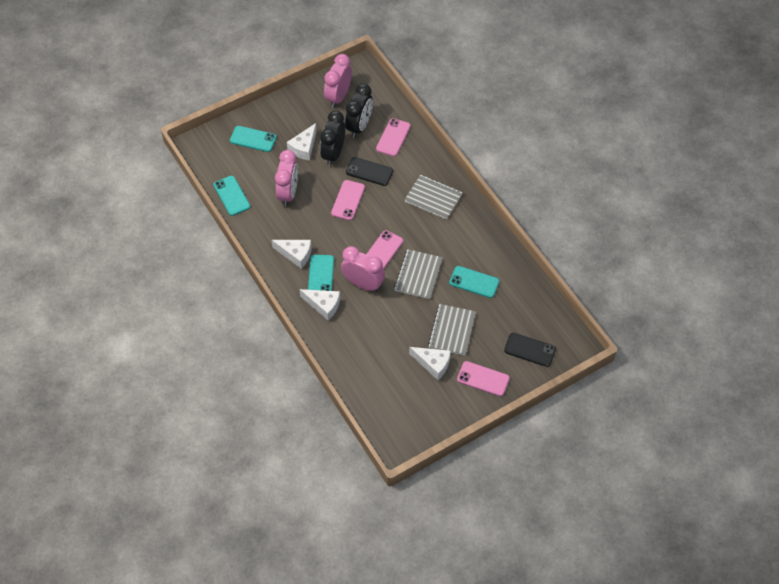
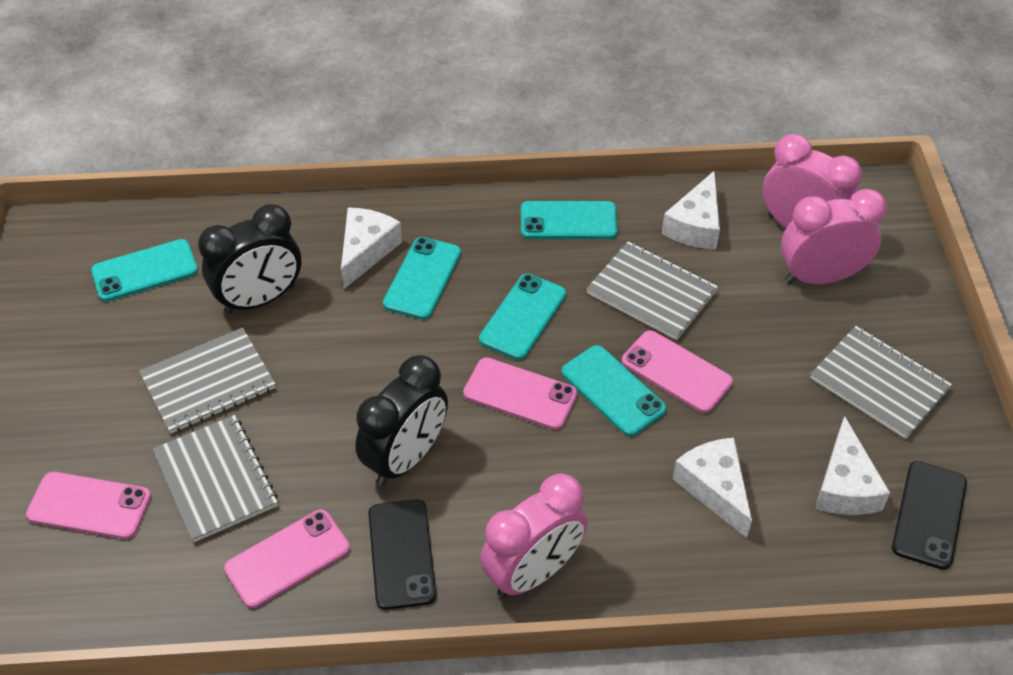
grey notebook: [394,249,443,299] [405,175,463,220] [428,304,476,355] = 3 -> [139,328,275,434] [153,415,278,542] [586,241,718,340] [810,326,952,439] = 4
turquoise phone: [213,176,250,216] [230,126,277,152] [308,255,334,291] [449,266,499,298] = 4 -> [91,239,198,302] [383,237,461,320] [479,274,566,360] [521,201,618,239] [562,345,666,436] = 5

